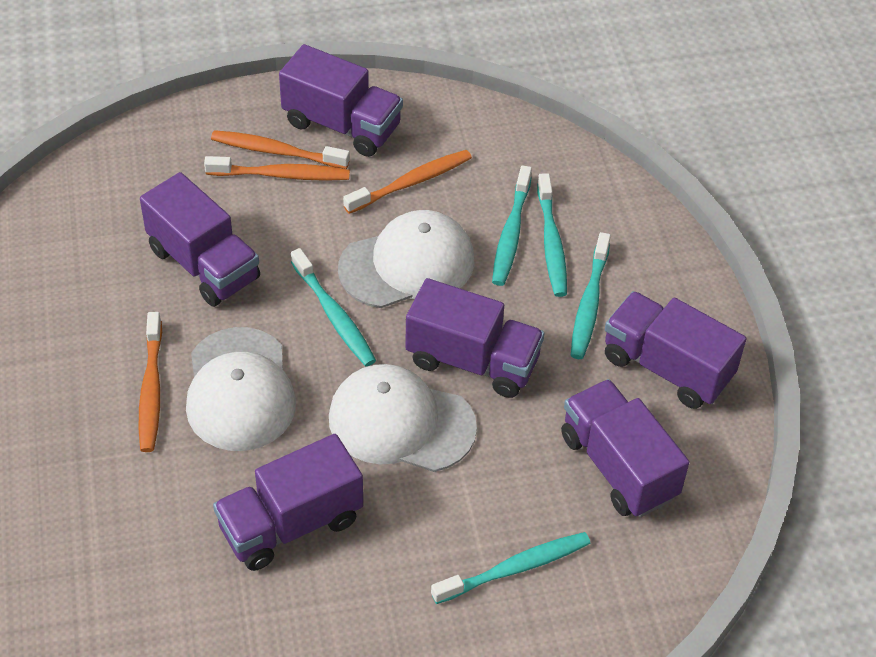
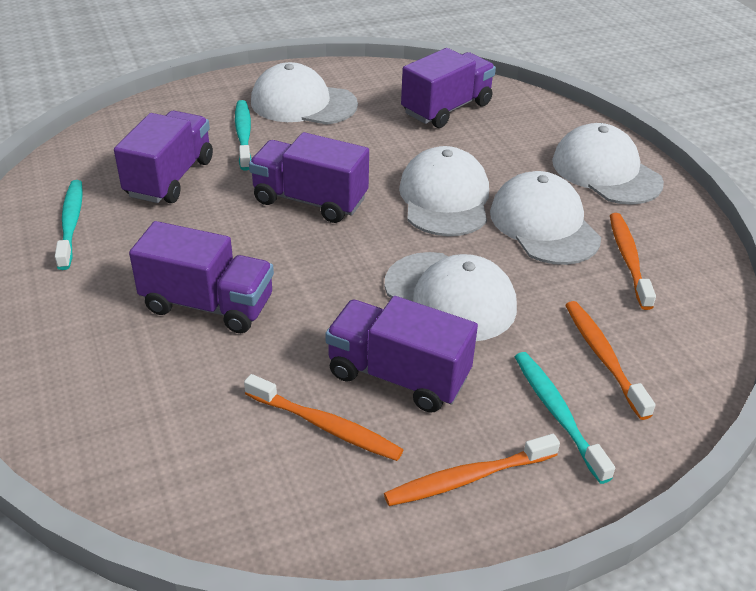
purple truck: [140,172,260,307] [213,434,363,571] [279,44,403,157] [405,278,544,398] [561,379,689,517] [605,291,746,409] = 6 -> [114,111,213,203] [129,221,274,333] [249,132,369,223] [325,296,478,413] [401,48,496,128] = 5
turquoise toothbrush: [291,248,376,366] [431,532,591,604] [492,165,532,286] [537,173,567,297] [571,232,611,359] = 5 -> [55,180,83,270] [235,100,252,171] [515,352,615,484] = 3
white cap: [186,327,296,451] [329,364,477,472] [338,210,474,308] = 3 -> [251,62,358,125] [384,252,517,341] [399,146,489,236] [490,171,601,265] [552,123,664,205] = 5

